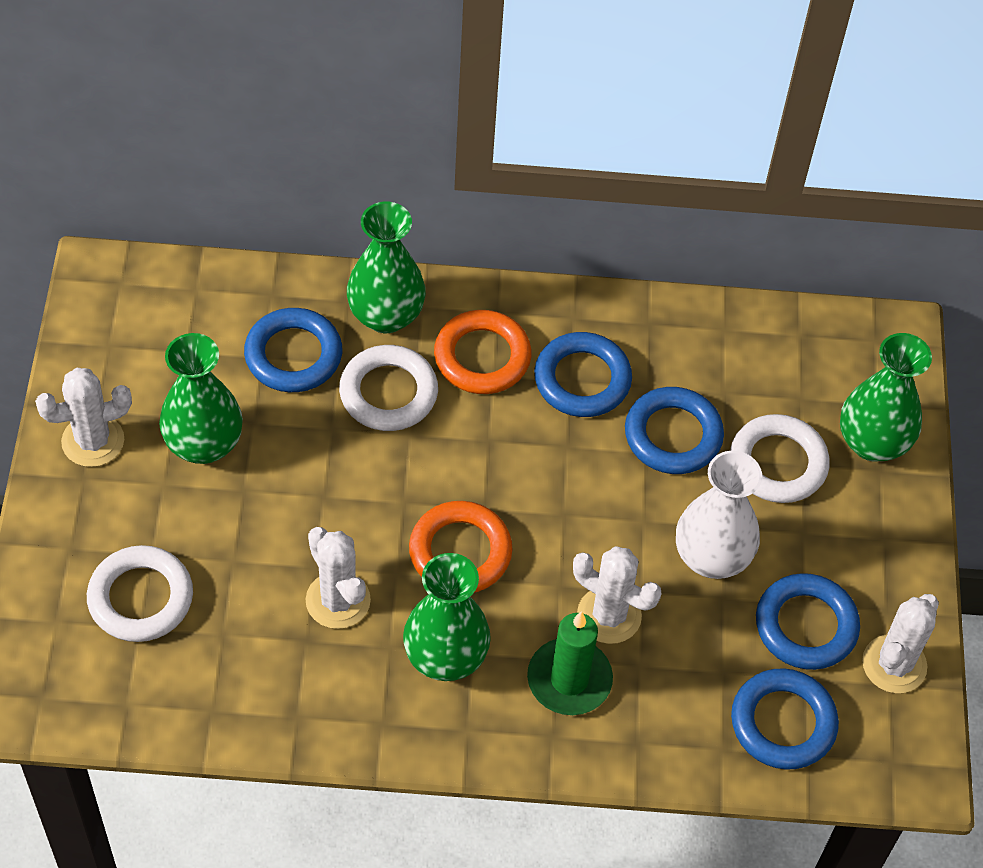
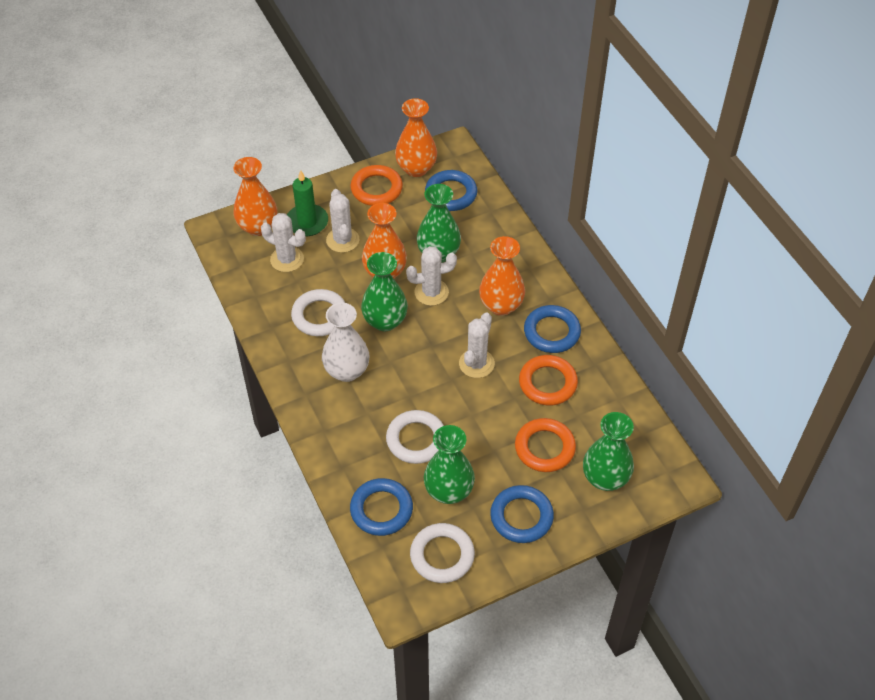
blue ring: [244,308,342,392] [534,332,632,417] [625,387,724,474] [731,668,839,770] [756,573,860,670] = 5 -> [350,478,413,536] [425,170,477,211] [490,485,554,543] [524,305,581,353] = 4
orange ring: [409,501,513,593] [434,310,531,394] = 2 -> [350,165,403,206] [515,418,576,472] [519,355,578,406] = 3
orange vase: none = 0 -> [233,157,277,236] [362,203,407,279] [395,98,437,177] [479,236,525,316] = 4

